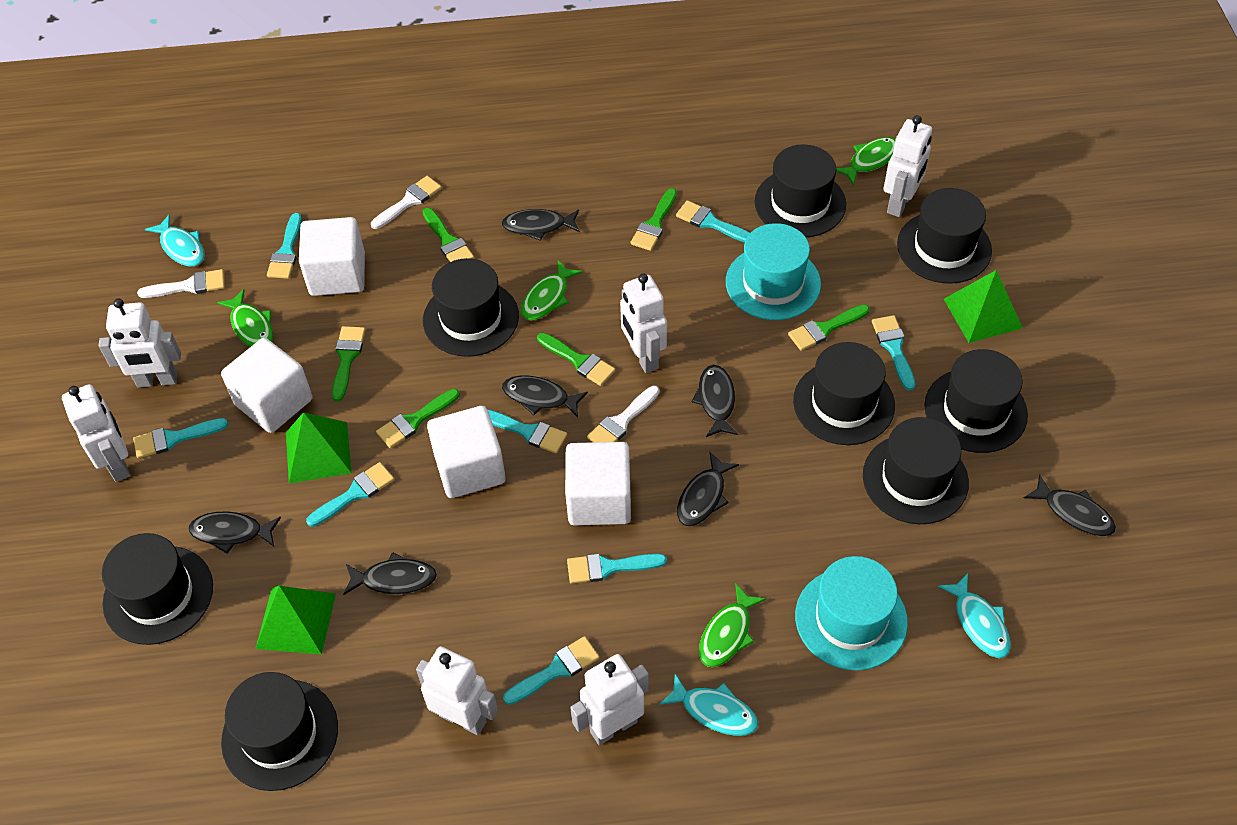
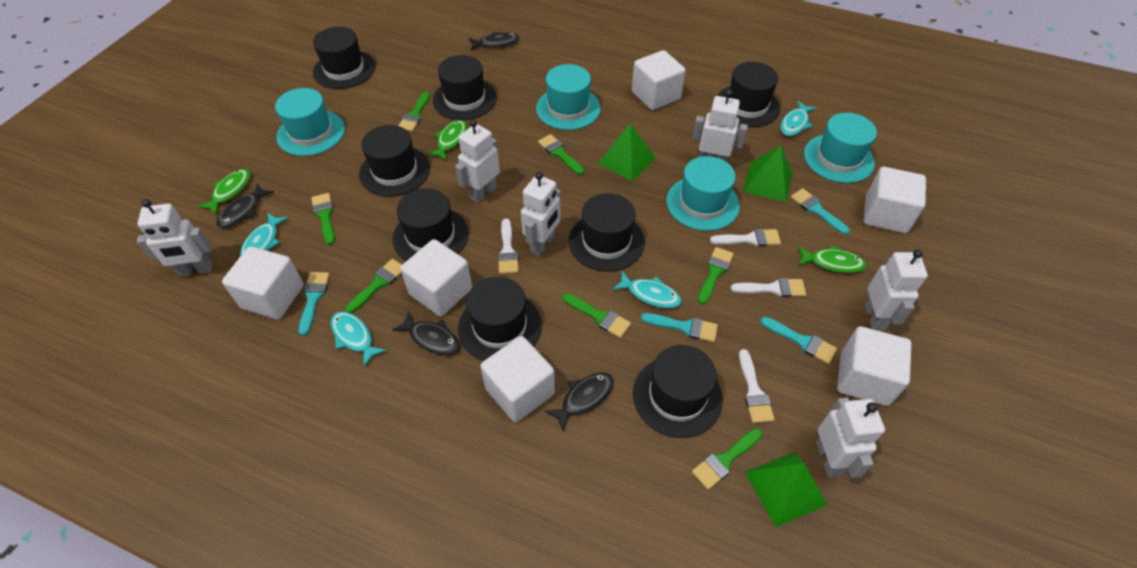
black fish: [188,512,281,554] [343,552,437,595] [501,209,580,241] [502,375,588,418] [677,452,739,526] [692,365,738,437] [1024,475,1116,536] = 7 -> [217,183,274,228] [392,312,460,355] [469,32,519,50] [545,373,613,431] = 4
green brush: [332,326,365,401] [376,389,460,448] [423,208,474,262] [537,333,615,386] [630,188,677,251] [788,305,870,351] = 6 -> [311,193,335,245] [345,259,402,313] [398,91,430,132] [538,134,584,175] [562,293,631,338] [692,428,763,490] [698,247,734,305] = 7
green fish: [217,289,273,347] [521,260,583,320] [699,583,766,667] [836,137,896,186] = 4 -> [198,169,251,214] [427,120,467,160] [798,245,866,273] = 3
turquoise brush: [133,418,228,458] [267,213,302,279] [306,462,394,527] [487,409,567,453] [503,636,600,705] [567,553,667,584] [676,200,750,243] [872,315,915,390] = 8 -> [299,272,330,336] [641,313,718,342] [760,317,837,364] [791,188,850,235] = 4
turquoise fish: [145,215,205,266] [660,674,758,736] [938,573,1011,658] = 3 -> [240,213,289,256] [331,312,387,367] [612,271,682,308] [780,101,817,136] = 4
turquoise hat: [726,223,821,320] [795,556,908,670] = 2 -> [275,88,345,156] [536,64,601,130] [667,156,740,231] [804,113,877,183] = 4
white brush: [137,269,225,298] [371,176,442,229] [587,386,660,442] = 3 -> [498,219,519,274] [710,229,781,247] [731,278,806,297] [739,349,775,423] = 4
white cube: [221,338,313,433] [299,217,365,296] [427,406,506,498] [565,442,631,526] = 4 -> [222,246,304,319] [400,239,472,317] [480,336,555,422] [632,50,686,110] [837,326,912,406] [864,167,926,233] = 6

